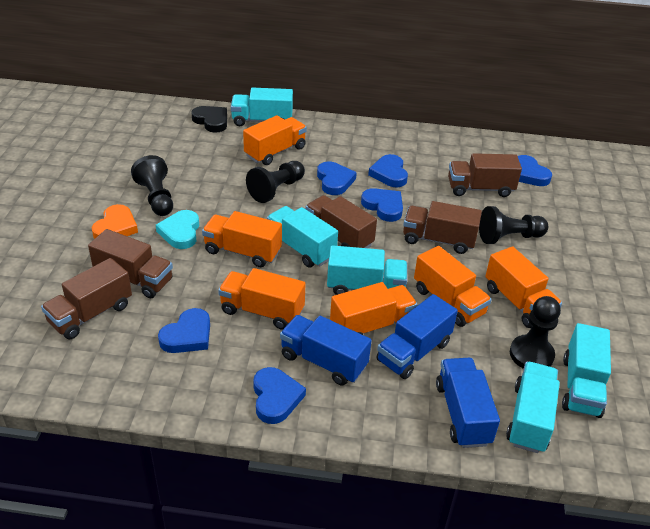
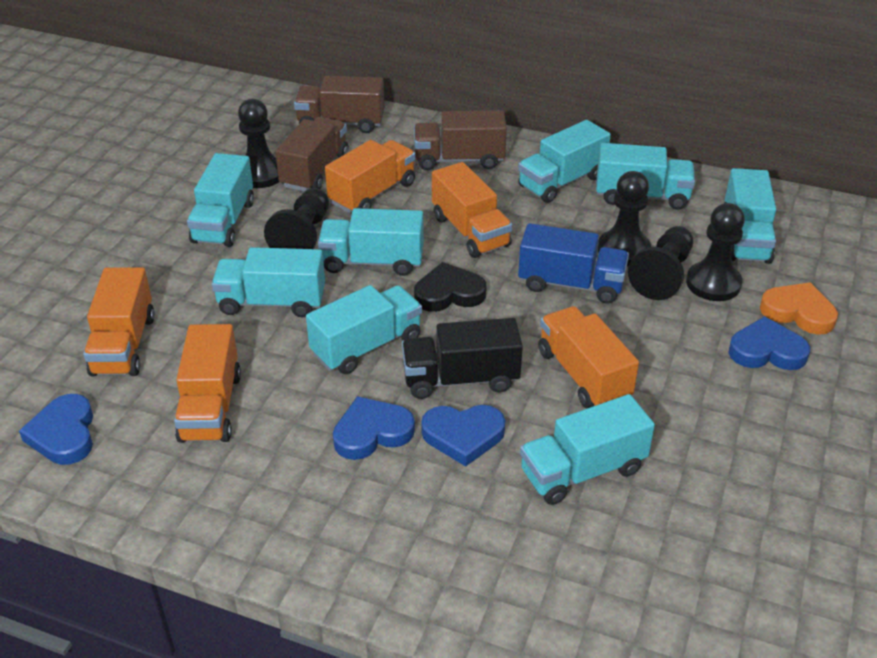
black pawn: [131,155,173,216] [246,161,305,203] [479,206,548,244] [510,296,561,369] = 4 -> [238,99,280,188] [264,188,329,249] [598,171,651,267] [628,226,693,300] [686,203,745,301] = 5
black truck: none = 0 -> [402,318,523,399] = 1
blue heart: [158,308,210,353] [253,367,306,424] [317,161,357,195] [361,188,403,222] [368,154,408,187] [518,155,552,186] = 6 -> [19,394,93,465] [333,396,415,460] [421,405,505,466] [728,316,810,370] = 4
blue truck: [280,315,372,386] [376,294,458,379] [436,358,500,448] = 3 -> [518,223,629,303] = 1
brown truck: [41,258,132,339] [88,229,173,298] [306,195,377,248] [403,201,482,254] [448,153,522,197] = 5 -> [275,117,349,191] [294,76,385,133] [414,110,507,170] = 3
orange truck: [202,211,282,267] [218,268,306,330] [243,115,307,165] [330,282,418,335] [414,246,492,327] [485,246,562,328] = 6 -> [83,267,155,376] [174,324,241,443] [325,140,415,213] [432,162,512,258] [538,306,639,408] = 5
turquoise heart: [156,210,199,249] = 1 -> none = 0
turquoise truck: [231,88,293,126] [267,206,338,268] [327,245,407,295] [506,362,560,453] [562,323,611,418] = 5 -> [187,153,254,247] [212,247,325,317] [306,285,422,374] [318,208,424,276] [518,120,611,203] [520,394,655,505] [596,143,695,210] [724,168,776,264] = 8

